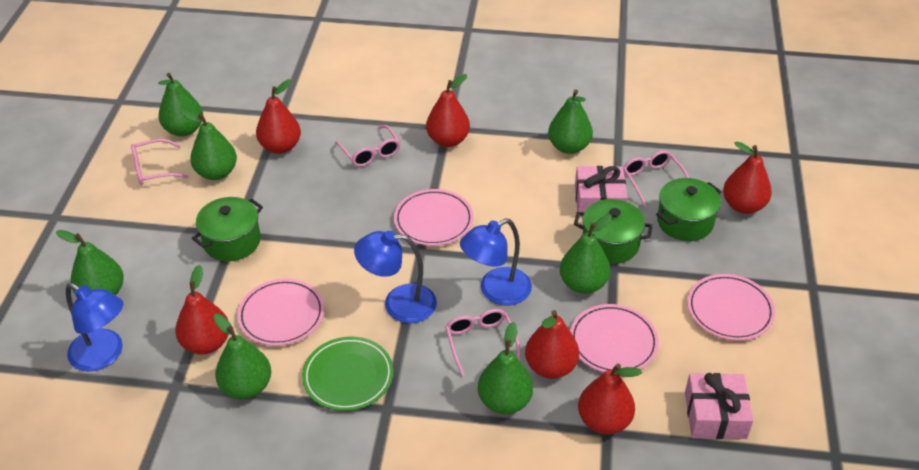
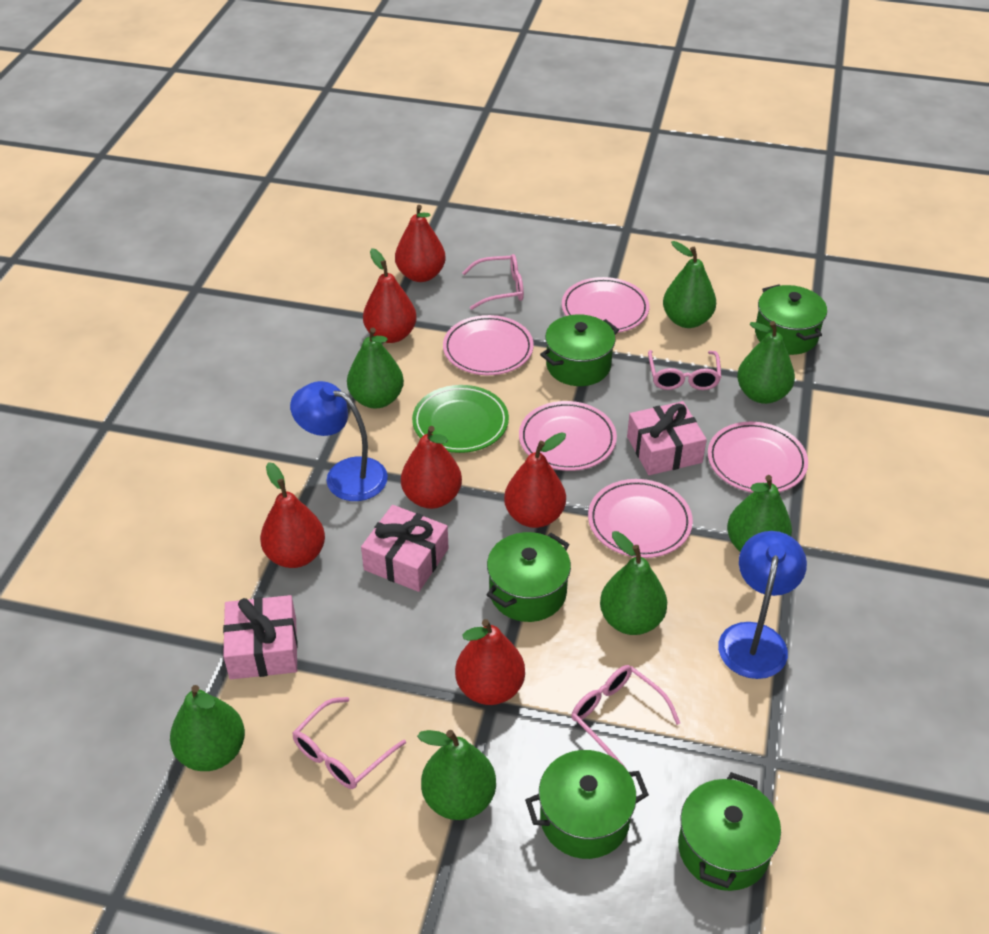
blue lamp: [66,283,124,372] [354,231,437,323] [460,218,532,306] = 3 -> [290,381,388,501] [718,531,807,679] = 2
green pot: [192,197,263,261] [574,199,653,264] [656,178,722,241] = 3 -> [487,532,571,622] [525,750,649,859] [540,314,619,386] [678,772,781,891] [755,285,827,355] = 5
pink gift: [575,166,628,217] [685,373,753,439] = 2 -> [223,595,298,679] [361,505,449,592] [627,401,707,475] = 3
pink plate: [237,279,324,346] [394,189,473,246] [570,304,659,372] [687,274,775,341] = 4 -> [443,315,534,375] [519,401,617,471] [562,277,649,333] [588,479,693,558] [708,422,808,493] = 5

